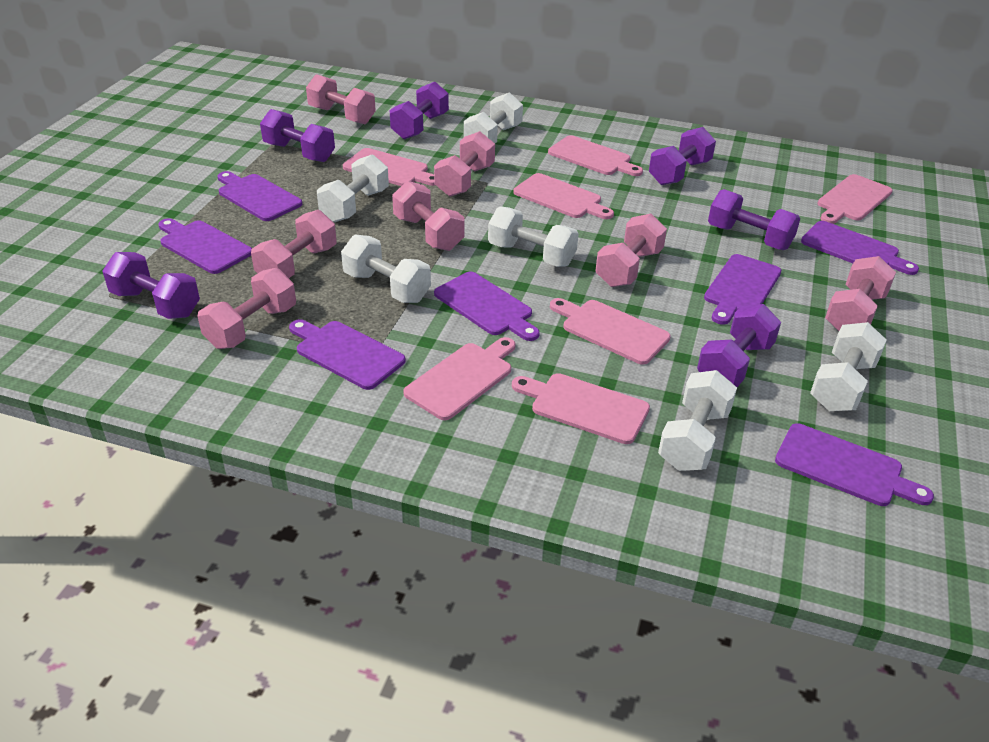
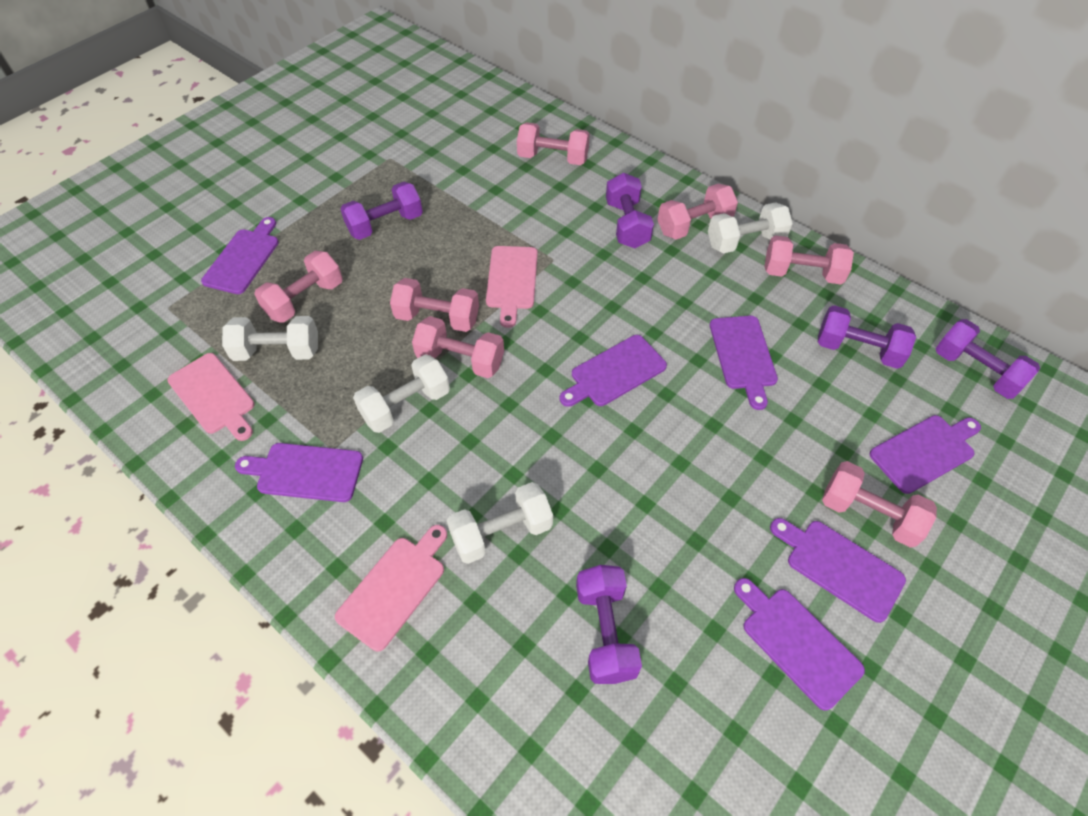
pink cutting board: [343,148,435,186] [403,337,515,420] [512,373,650,444] [513,173,614,219] [548,135,643,176] [550,298,671,365] [818,174,893,224] = 7 -> [167,353,255,441] [335,525,447,651] [486,246,538,328] = 3
purple dumbbell: [102,252,200,319] [260,109,335,162] [390,82,449,140] [649,127,716,185] [697,304,781,387] [708,189,800,250] = 6 -> [340,182,423,240] [576,565,642,684] [606,173,654,248] [818,305,916,369] [936,319,1040,399] = 5
white dumbbell: [317,154,389,222] [341,235,431,303] [464,92,523,143] [488,206,579,267] [658,370,737,471] [810,322,887,411] = 6 -> [222,316,318,361] [353,354,450,433] [447,482,553,564] [708,202,793,254] = 4

